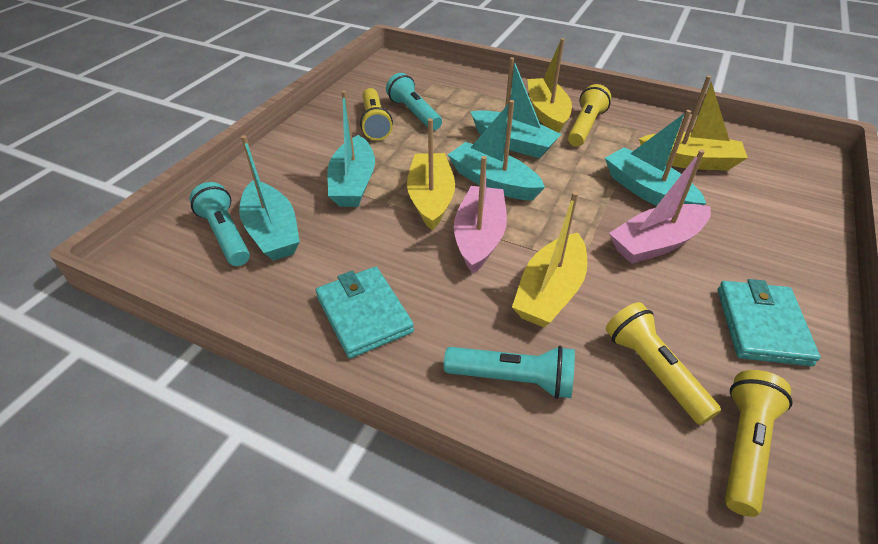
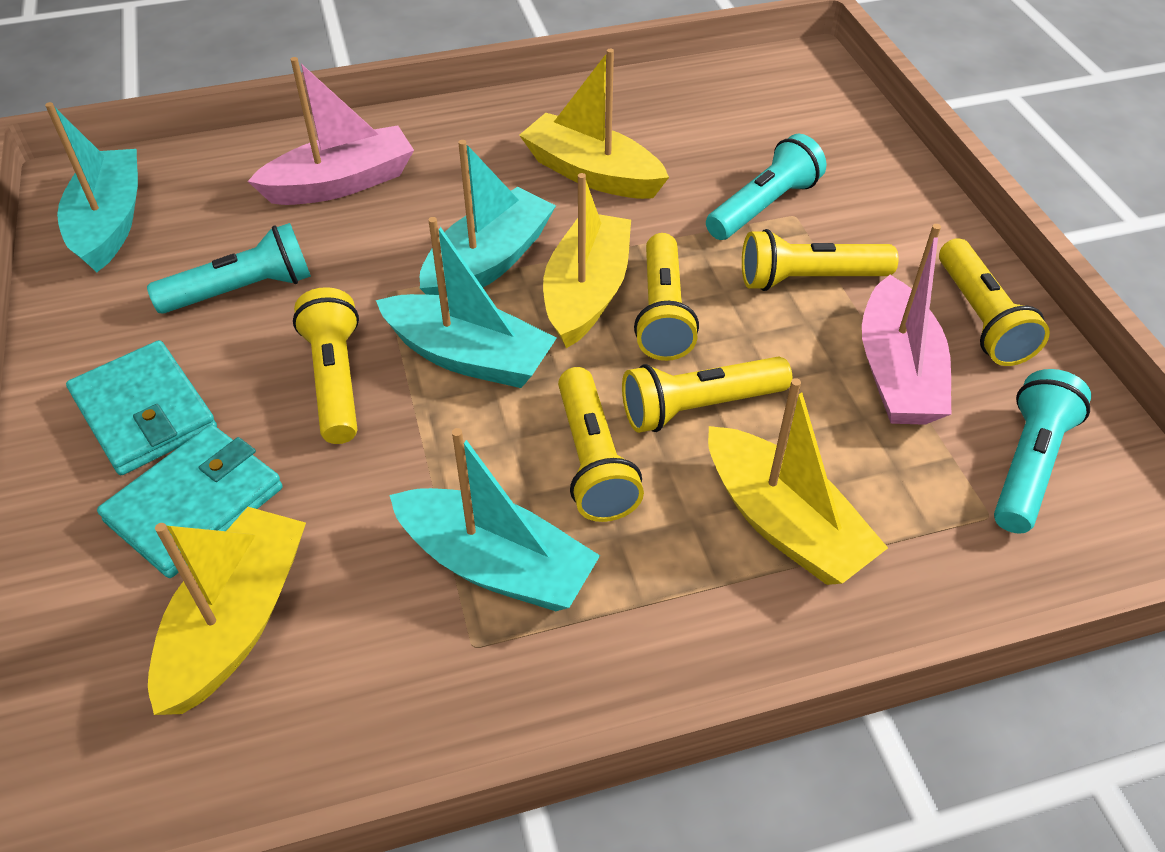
turquoise boat: [239,135,300,261] [327,90,375,207] [448,100,545,200] [470,57,561,158] [605,110,706,206] = 5 -> [45,102,138,272] [376,217,557,388] [389,428,600,611] [420,140,556,295] = 4
yellow flashlight: [360,88,393,141] [568,84,611,146] [606,302,721,425] [725,370,793,517] = 4 -> [293,287,359,444] [558,367,644,522] [622,357,792,433] [634,233,699,361] [742,229,899,291] [939,238,1050,366] = 6

